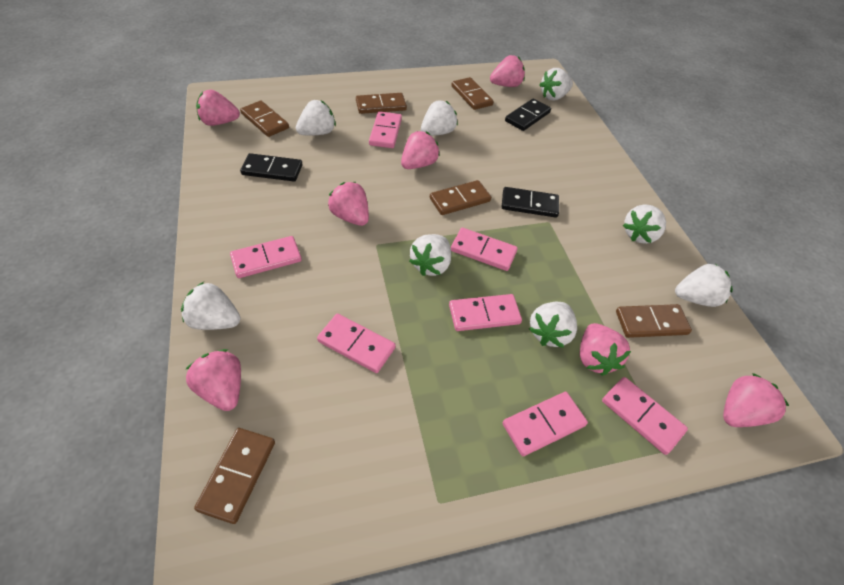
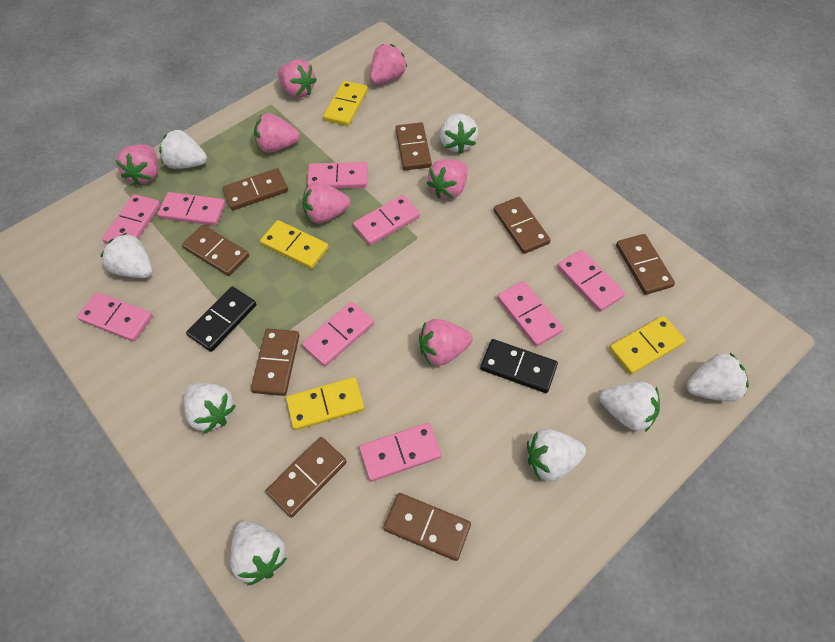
black domino: [240,153,302,182] [502,187,559,217] [505,99,551,131] = 3 -> [186,286,257,352] [480,339,558,393] = 2
brown domino: [194,428,275,524] [240,101,289,137] [356,93,407,114] [430,180,491,215] [452,77,494,110] [616,304,692,338] = 6 -> [182,225,249,276] [223,168,288,211] [251,329,300,396] [266,437,347,518] [383,493,471,561] [396,122,432,170] [494,197,551,254] [616,234,675,295] = 8
pink domino: [230,236,302,278] [317,314,396,373] [369,111,402,148] [449,294,522,331] [451,228,518,271] [503,392,588,456] [602,377,688,455] = 7 -> [77,292,153,342] [102,194,161,244] [158,192,225,226] [302,302,374,367] [307,162,367,189] [353,195,420,245] [359,423,442,482] [497,281,563,347] [557,250,625,312] = 9
yellow domino: none = 0 -> [260,220,329,269] [286,377,365,430] [323,81,368,126] [609,316,686,374] = 4

